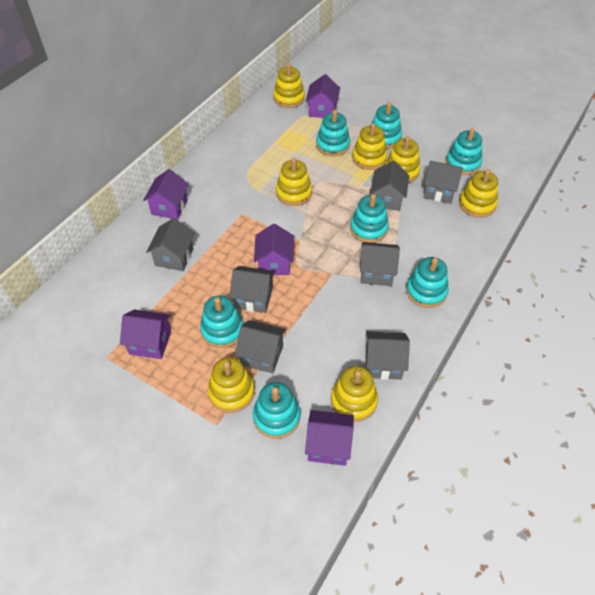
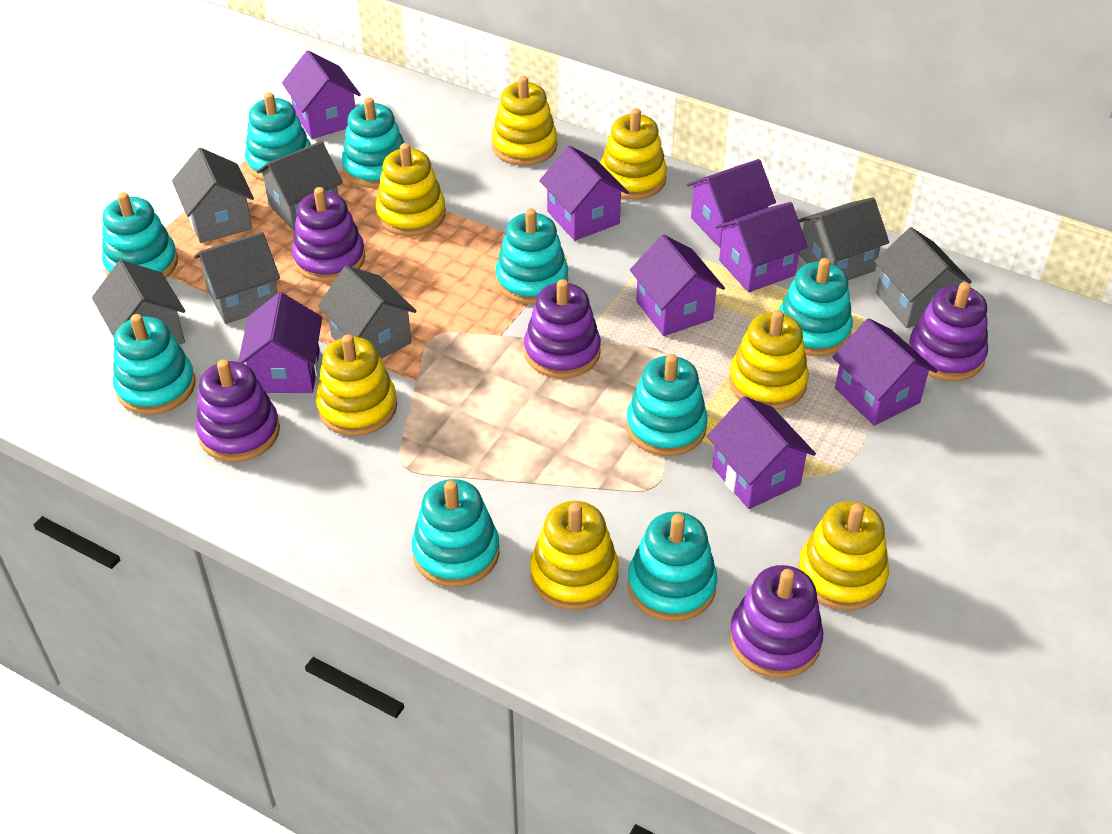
purple house: [120,309,171,359] [143,169,189,220] [254,224,294,275] [305,74,340,118] [305,410,354,466] = 5 -> [238,292,322,393] [282,50,361,139] [540,146,629,241] [630,235,725,336] [687,159,776,247] [707,396,816,509] [716,202,808,292] [832,318,937,425] = 8
purple stacking toy: none = 0 -> [196,360,280,462] [292,187,365,282] [524,279,601,379] [729,565,824,678] [908,282,988,381] = 5
turquoise stacking toy: [200,296,243,348] [253,382,300,439] [316,110,350,156] [350,194,389,243] [371,102,402,148] [406,257,449,308] [446,128,482,175] = 7 -> [102,192,178,278] [113,314,196,415] [245,92,311,181] [342,97,404,188] [411,479,500,587] [495,208,568,305] [626,354,708,456] [627,512,717,622] [778,258,853,356] = 9

